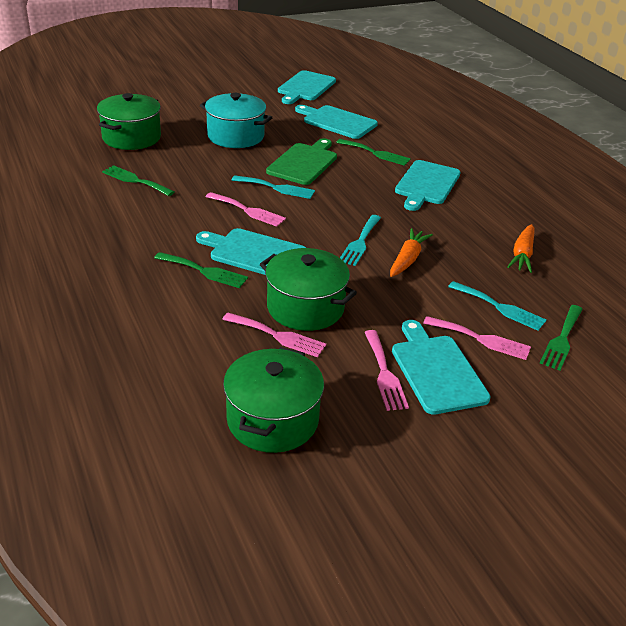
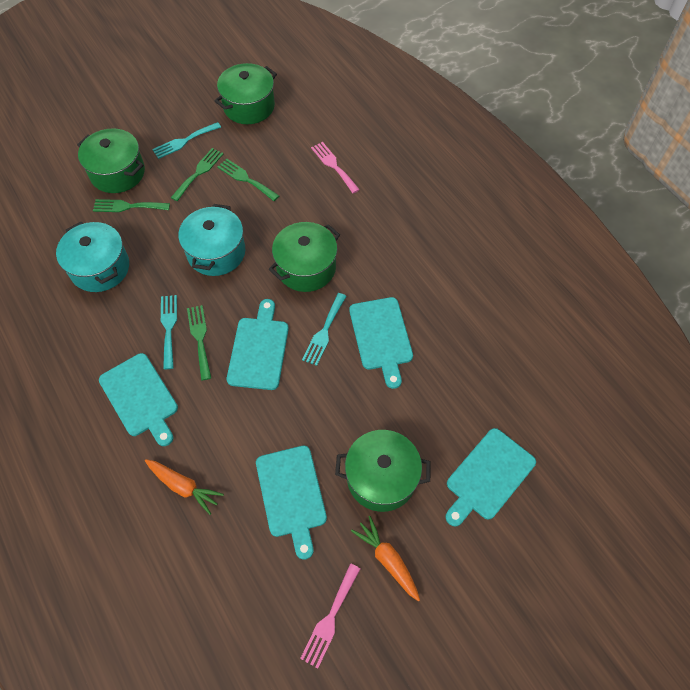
green cutting board: [266,138,337,185] = 1 -> none = 0
green pot: [97,93,161,150] [223,347,324,453] [260,248,357,331] = 3 -> [77,128,145,193] [214,63,277,124] [269,222,340,292] [335,430,431,512] = 4
pink fork: [206,192,286,227] [222,313,326,357] [364,330,409,411] [423,316,531,360] = 4 -> [300,564,360,668] [311,142,360,193] = 2
turquoise pot: [200,93,272,148] = 1 -> [56,222,129,292] [178,204,245,276] = 2

